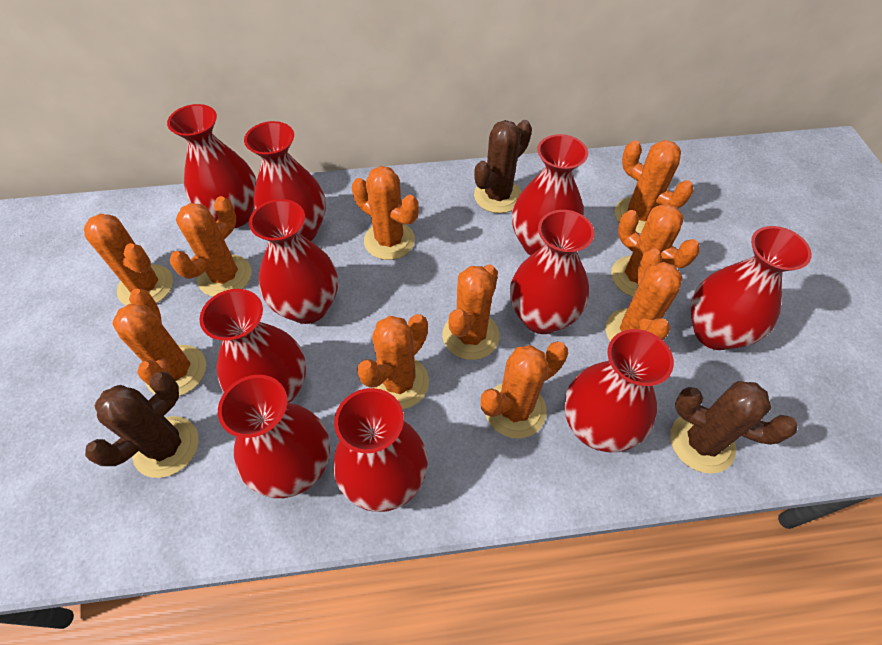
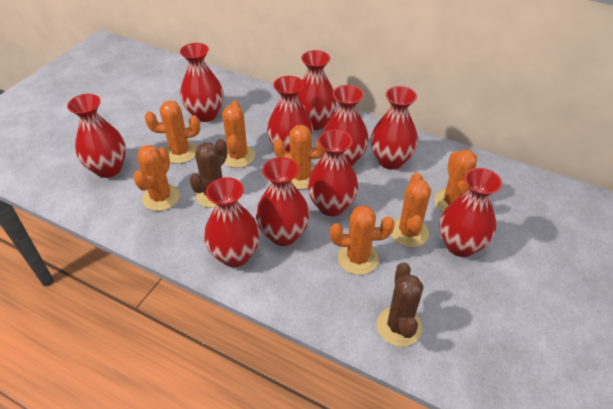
brown cactus: [85,372,198,478] [474,120,532,213] [670,381,797,474] = 3 -> [189,139,227,208] [377,262,424,347] = 2
orange cactus: [84,214,173,305] [112,289,206,396] [170,196,252,297] [352,166,419,260] [357,314,429,409] [442,265,499,360] [481,342,568,438] [605,249,683,341] [611,204,700,297] [615,140,694,234] = 10 -> [133,145,180,211] [145,100,200,163] [222,101,255,168] [274,125,325,189] [330,205,395,275] [391,172,431,247] [434,149,477,212] = 7

